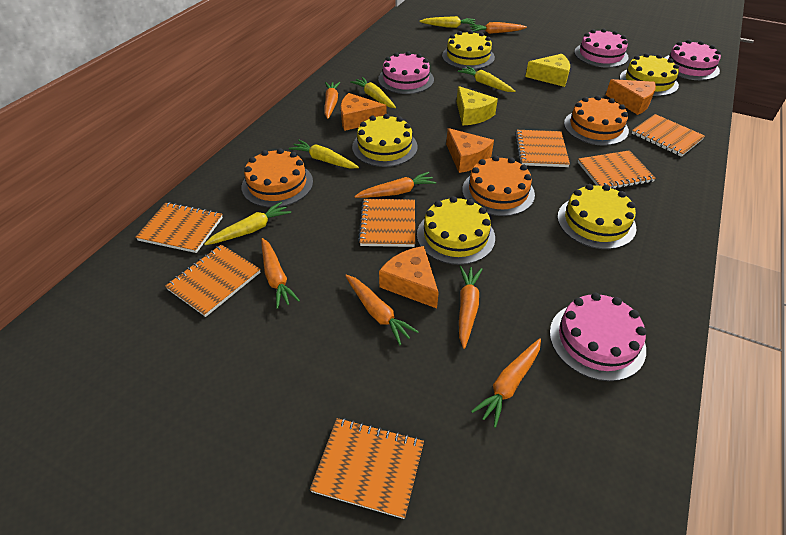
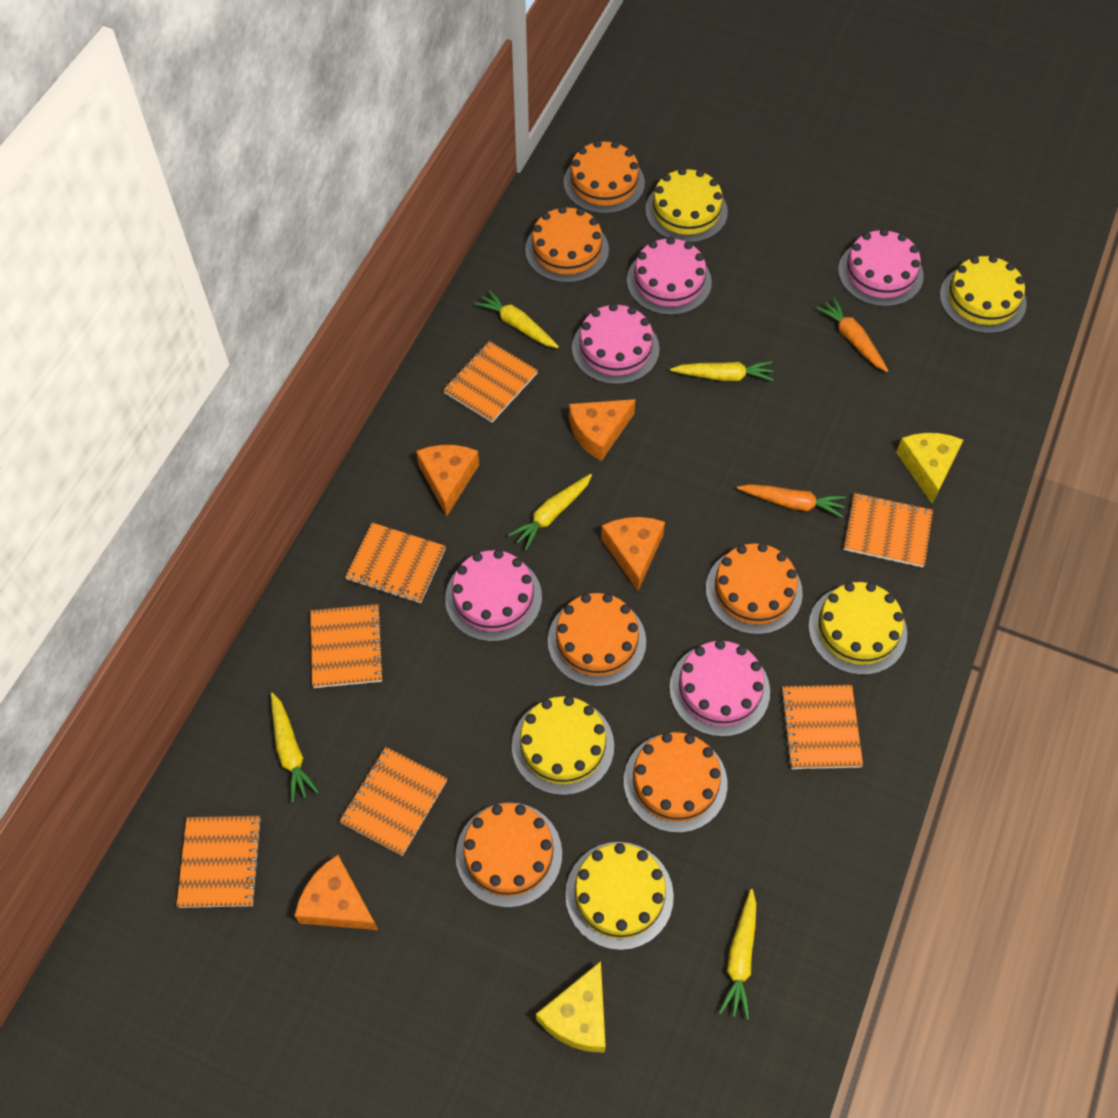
orange cake: [242,148,313,208] [462,155,535,216] [564,95,629,146] = 3 -> [456,803,562,908] [525,206,609,283] [548,593,646,687] [564,140,645,214] [624,732,728,833] [706,543,803,635] = 6
orange carrot: [261,238,300,309] [324,82,340,119] [345,275,419,345] [354,172,436,198] [459,266,482,349] [470,22,527,34] [471,338,541,428] = 7 -> [737,484,846,518] [816,298,888,372] = 2
pink cake: [378,51,434,94] [550,293,646,381] [574,28,629,68] [665,40,721,80] = 4 -> [445,549,542,642] [572,303,660,385] [627,237,712,315] [670,640,770,737] [838,229,924,307] = 5

